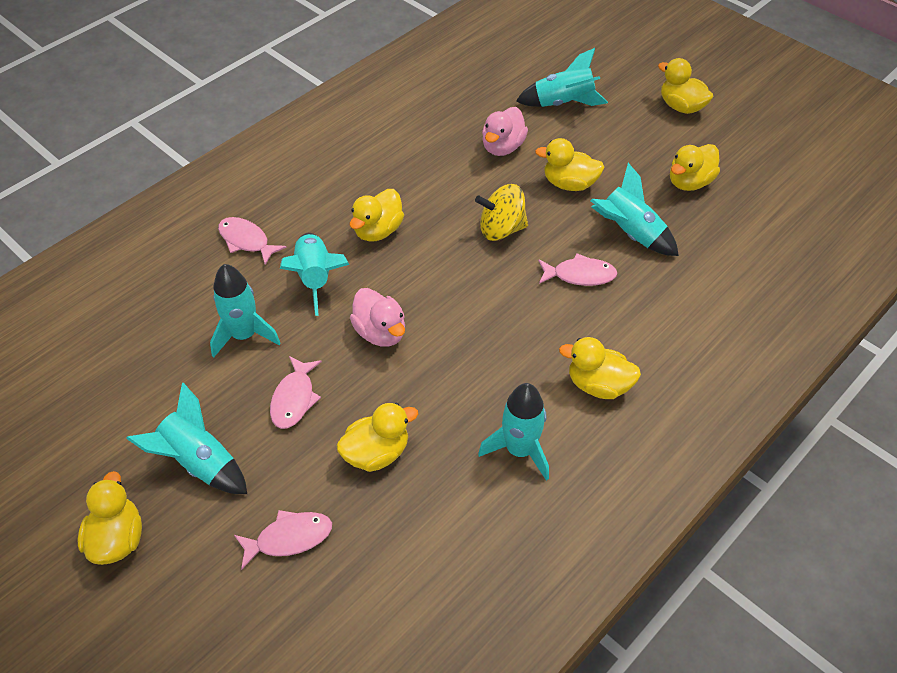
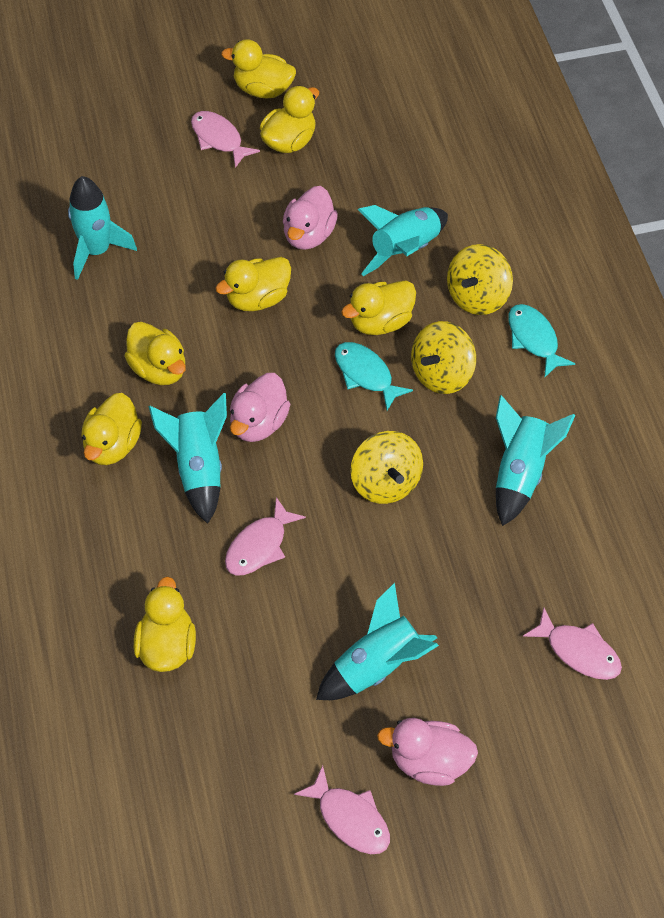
pink duck: [350,288,405,347] [482,107,528,156] = 2 -> [230,373,290,442] [283,186,338,250] [377,718,478,786] = 3
turquoise fish: none = 0 -> [335,342,413,410] [508,304,575,378] = 2
turquoise rocket: [126,383,247,494] [210,264,280,358] [280,233,349,316] [478,383,549,481] [516,48,608,107] [590,163,679,256] = 6 -> [68,176,137,280] [149,393,227,524] [316,583,439,700] [358,205,448,276] [496,395,575,526] = 5
yellow spinning top: [475,184,528,241] = 1 -> [351,431,423,504] [411,321,476,394] [447,244,513,315] = 3

